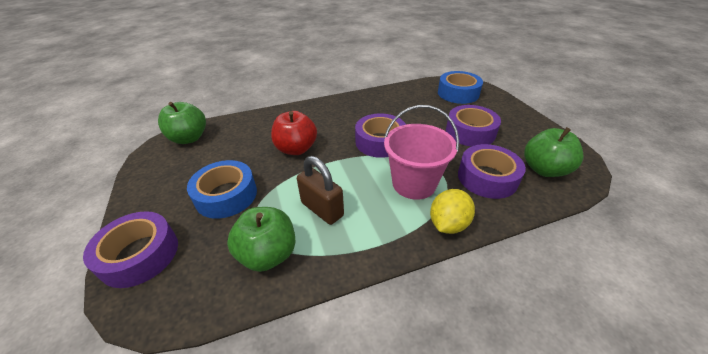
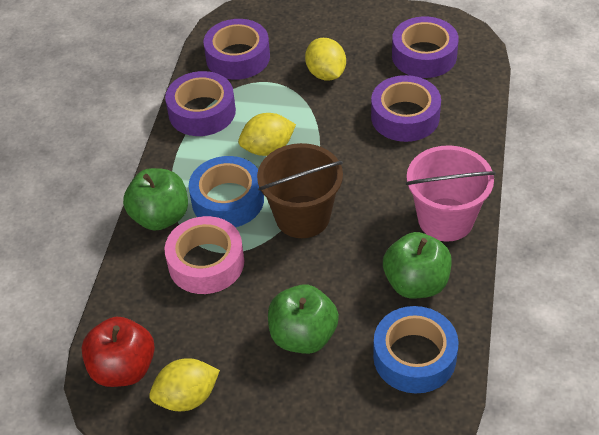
brown bucket: none = 0 -> [257,143,343,238] = 1
brown padlock: [297,156,344,225] = 1 -> none = 0
pink tape: none = 0 -> [164,216,244,294] = 1
yellow lemon: [430,189,475,234] = 1 -> [149,358,220,411] [238,113,296,156] [305,38,346,81] = 3

